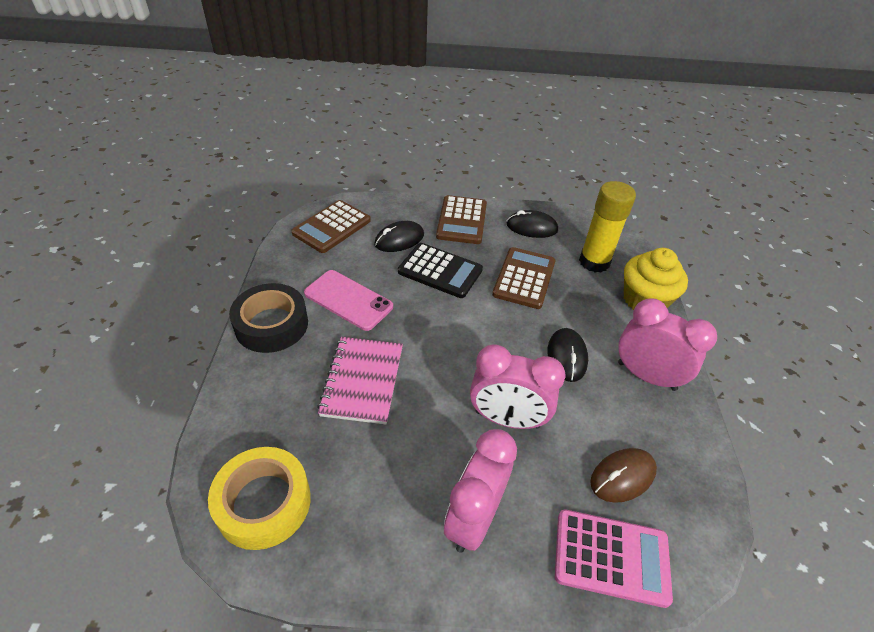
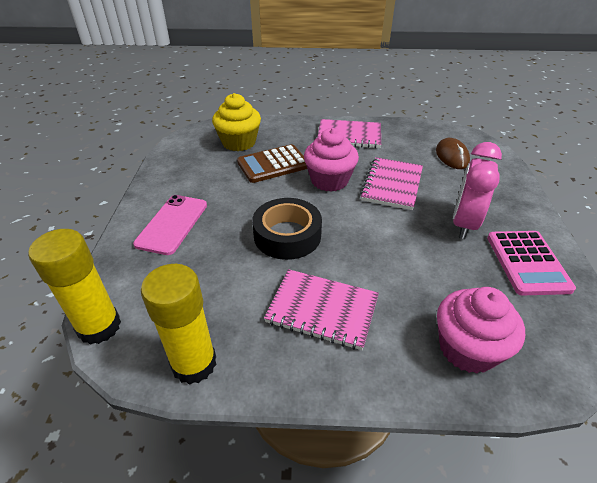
black calculator: [398,243,483,298] = 1 -> none = 0
black mouse: [374,221,424,252] [507,210,558,238] [548,328,588,382] = 3 -> none = 0
brown calculator: [291,200,371,253] [436,195,487,244] [492,247,556,309] = 3 -> [237,144,307,183] = 1
pink clock: [444,429,517,553] [470,344,566,429] [618,298,717,391] = 3 -> [453,142,502,239] = 1
pink cupcake: none = 0 -> [304,128,359,192] [437,287,525,374] = 2
pink notebook: [317,337,403,424] = 1 -> [264,269,379,350] [317,119,381,148] [360,157,423,210] = 3
yellow glue stick: [579,181,636,273] = 1 -> [28,229,121,345] [141,264,217,385] = 2
yellow tape: [208,447,311,550] = 1 -> none = 0

